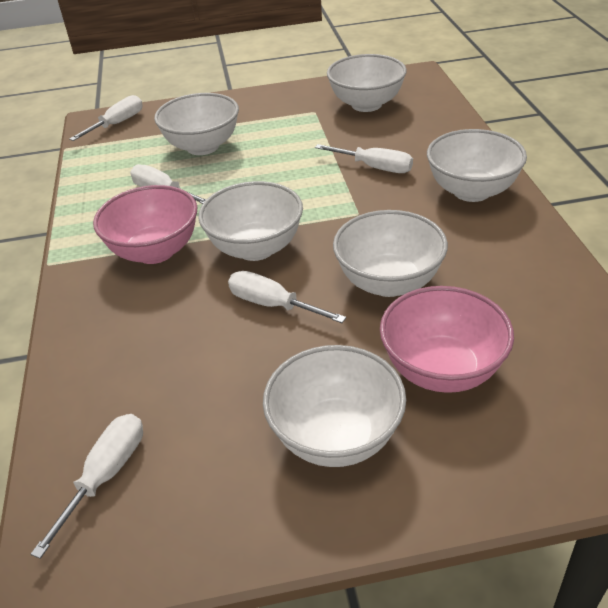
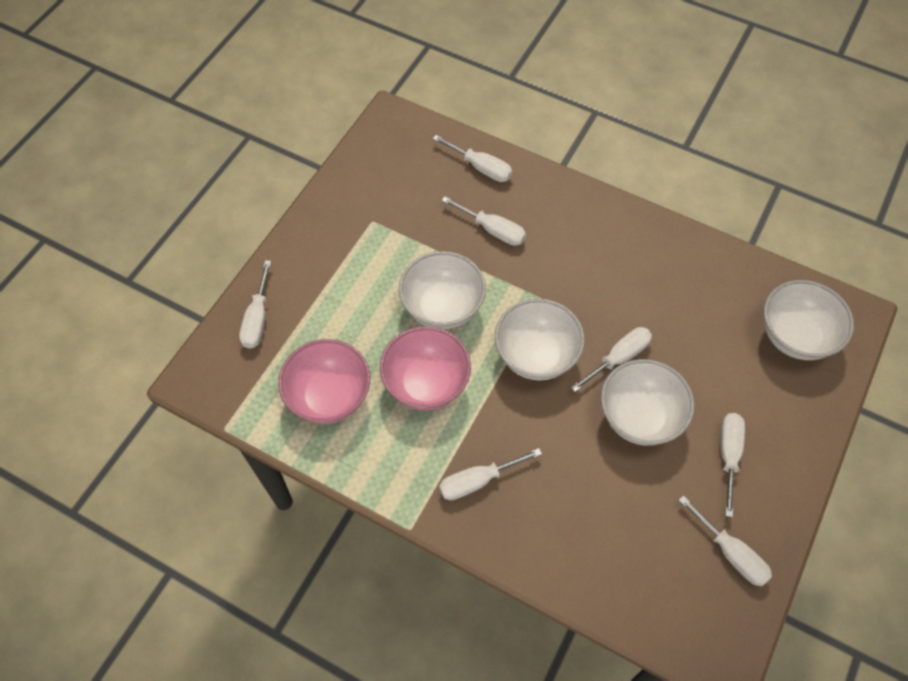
white bowl: [154,93,239,155] [198,181,303,261] [263,345,406,467] [327,54,407,112] [333,210,448,297] [427,129,527,202] = 6 -> [399,251,486,330] [495,299,585,380] [601,359,695,446] [764,280,854,360] = 4
white screwdriver: [31,414,143,559] [69,95,143,141] [130,164,207,204] [228,271,346,323] [315,144,413,173] = 5 -> [239,260,271,349] [432,135,512,182] [439,448,542,500] [441,196,526,246] [570,327,652,392] [678,496,772,586] [720,413,745,517] = 7

